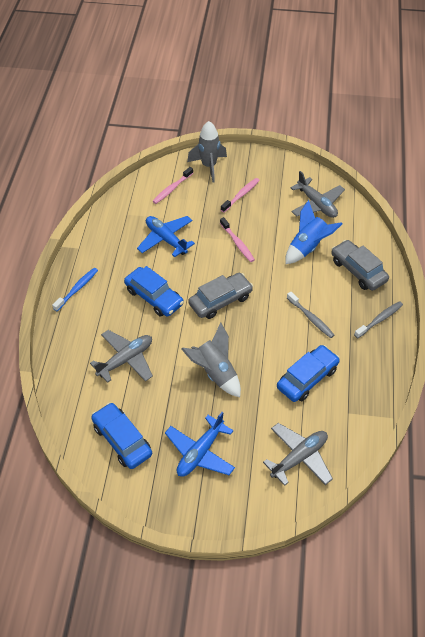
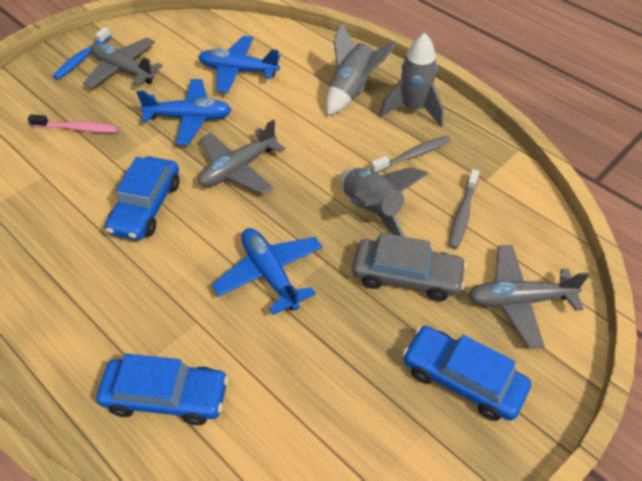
blue plane: [137,216,195,257] [165,412,235,477] = 2 -> [136,79,231,145] [198,36,280,93] [212,228,322,315] = 3
blue rocket: [285,200,342,264] = 1 -> none = 0
grey car: [188,273,253,319] [331,240,389,291] = 2 -> [352,233,467,301] = 1
grey rocket: [181,323,241,397] [187,121,227,183] = 2 -> [326,22,397,116] [340,167,429,237] [379,32,444,127] = 3
pink toothbrush: [152,167,193,204] [220,217,255,262] [221,178,260,213] = 3 -> [28,114,119,133] = 1

